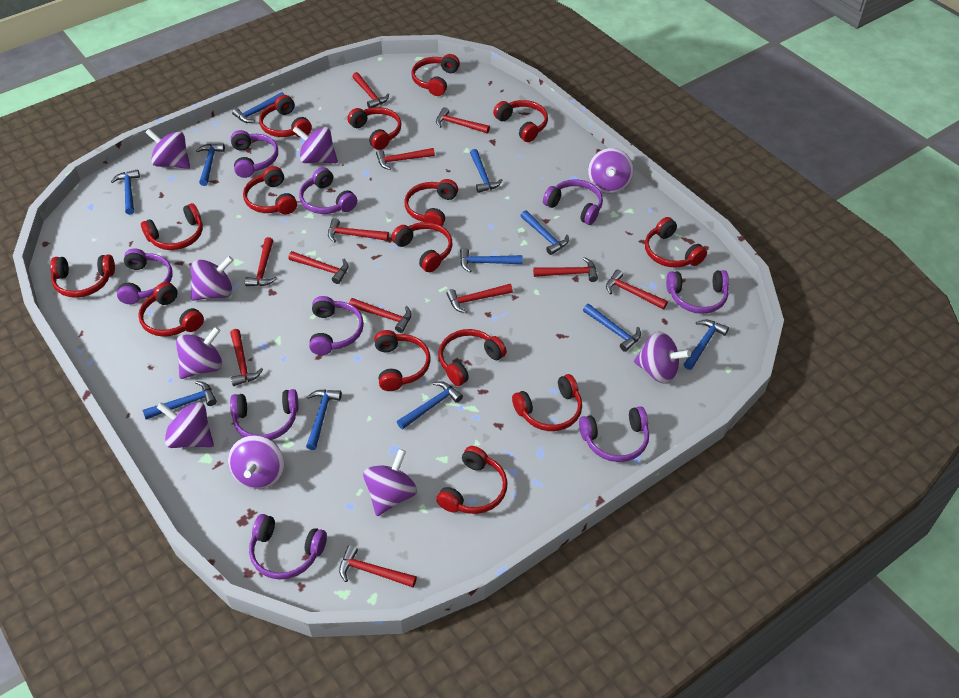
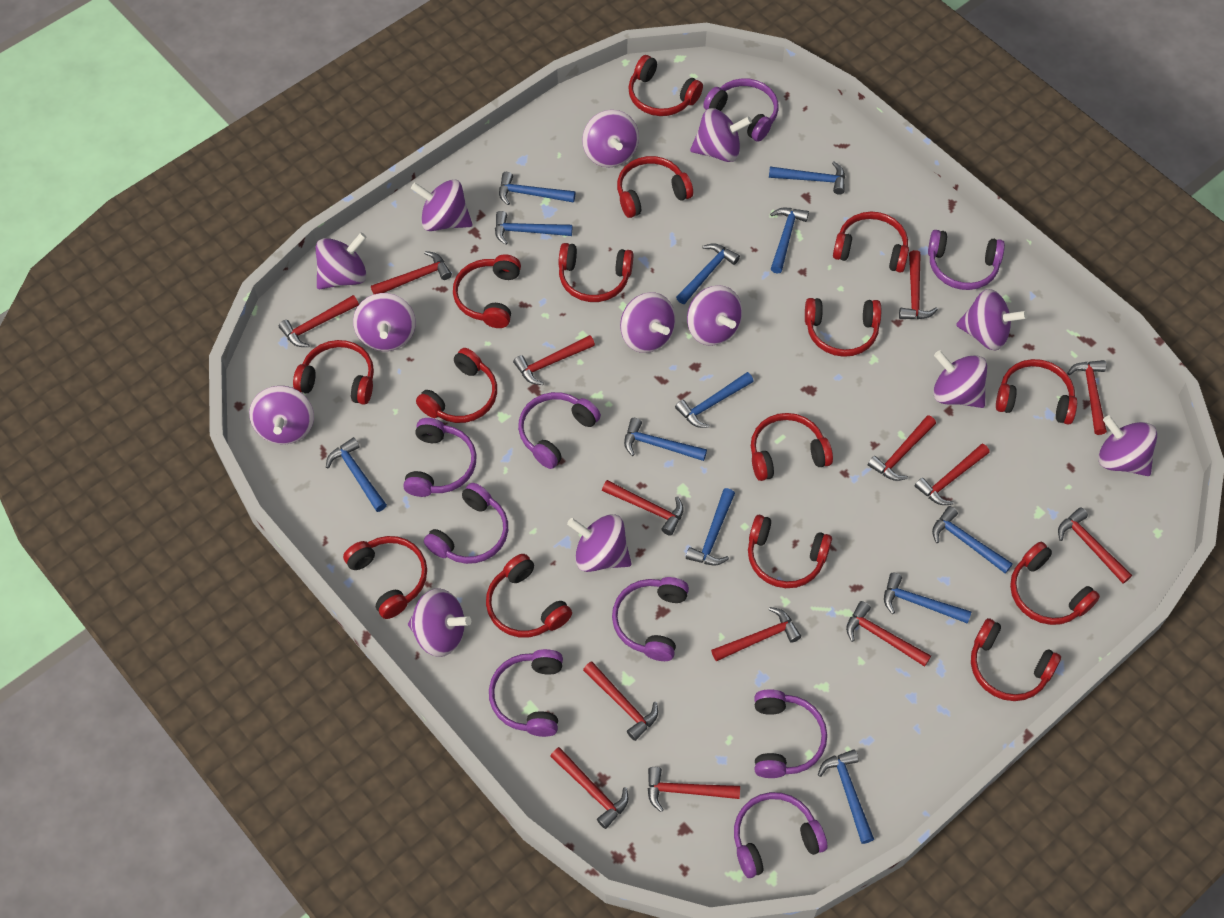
blue hammer: [111,169,140,215] [143,381,217,419] [196,143,225,186] [232,92,285,123] [306,390,342,450] [397,381,463,429] [460,248,522,273] [470,149,502,193] [520,210,569,255] [583,304,641,352] [684,319,729,370] = 11 -> [326,437,387,512] [495,211,572,245] [499,172,576,205] [624,418,707,461] [675,372,754,428] [676,243,740,304] [686,488,735,566] [769,162,845,195] [770,208,809,274] [818,749,874,844] [884,573,972,623] [932,506,1013,574] = 12
purple spinning top: [145,129,190,169] [156,402,214,448] [176,327,222,379] [191,256,233,301] [228,435,284,489] [292,126,338,163] [363,449,417,516] [588,148,633,193] [634,332,691,384] = 9 -> [249,386,314,445] [315,233,367,289] [353,293,416,351] [408,588,471,657] [411,179,472,231] [567,514,632,572] [582,110,639,167] [620,292,675,353] [687,285,742,346] [690,108,752,162] [933,350,987,408] [956,289,1028,350] [1098,415,1157,476] = 13
red hammer: [230,329,263,386] [245,237,277,286] [288,251,349,284] [328,218,389,243] [339,545,417,587] [349,298,412,333] [352,72,389,108] [376,148,435,170] [436,107,490,133] [447,284,513,313] [533,257,598,282] [606,270,668,310] = 12 -> [279,295,359,347] [371,251,452,294] [513,335,595,385] [550,747,629,829] [583,661,658,741] [602,480,684,536] [648,767,740,812] [711,607,801,661] [846,601,931,667] [868,415,936,481] [899,250,938,319] [915,444,990,505] [1058,507,1132,584] [1067,360,1107,435] = 14

